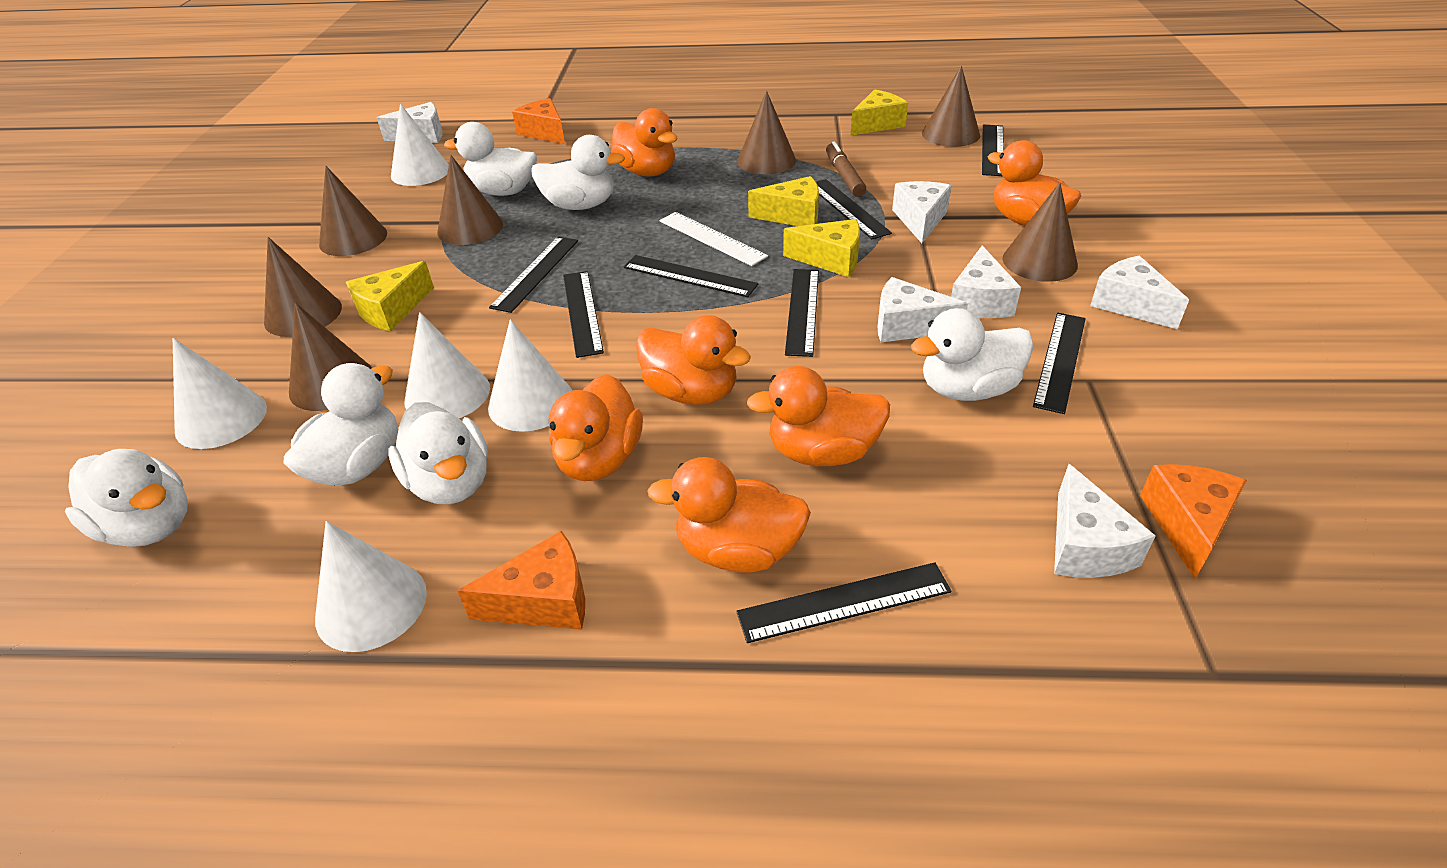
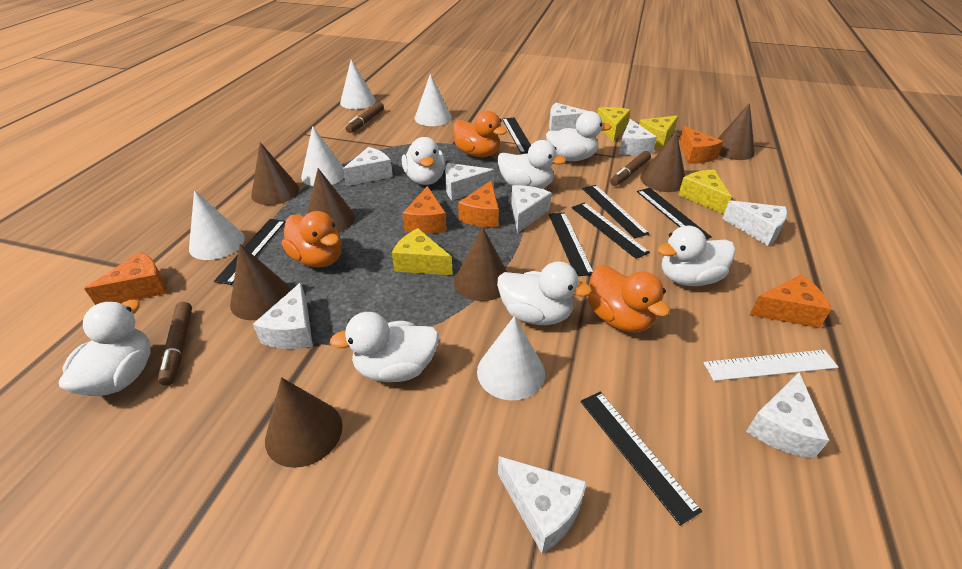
black ruler: [489,237,578,313] [563,271,604,358] [624,255,758,297] [736,562,951,643] [785,269,819,357] [816,179,892,239] [982,124,1004,176] [1033,313,1086,414] = 8 -> [214,219,286,285] [502,118,531,154] [549,212,593,276] [571,202,650,259] [580,392,702,526] [582,185,650,238] [637,188,712,239] = 7
brown marker: [826,141,866,197] = 1 -> [158,302,192,386] [346,102,384,133] [610,151,651,186] = 3
orange cheese: [458,531,585,629] [512,98,565,144] [1140,464,1247,579] = 3 -> [84,252,167,305] [402,186,447,234] [458,181,499,227] [679,126,723,164] [749,274,831,328] = 5
orange duck: [549,374,643,481] [611,108,677,177] [636,315,751,405] [647,457,811,573] [746,366,890,466] [988,140,1081,226] = 6 -> [282,211,342,268] [453,111,507,157] [588,265,670,332] = 3
white cheese: [377,102,442,143] [877,277,968,342] [892,181,952,243] [951,246,1021,318] [1054,464,1156,578] [1090,256,1189,329] = 6 -> [253,282,313,349] [343,147,393,186] [445,163,494,200] [498,456,587,554] [511,185,551,233] [549,103,587,131] [619,119,657,155] [722,201,787,246] [746,372,830,459] = 9
white duck: [65,449,188,547] [283,363,398,486] [388,402,488,504] [444,122,537,196] [531,135,625,210] [911,308,1034,401] = 6 -> [59,300,151,396] [329,312,439,382] [402,137,446,185] [497,261,592,325] [498,140,566,189] [546,111,612,161] [657,226,735,286] = 7

